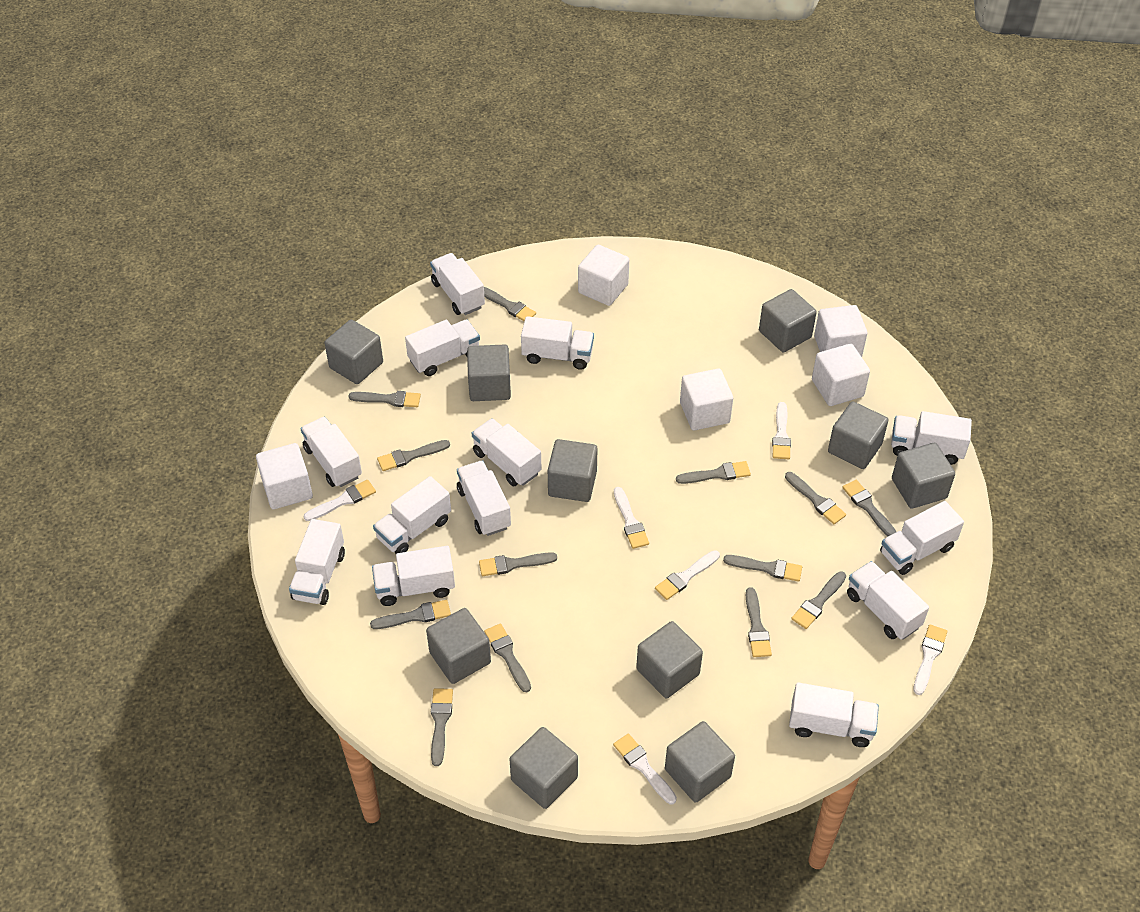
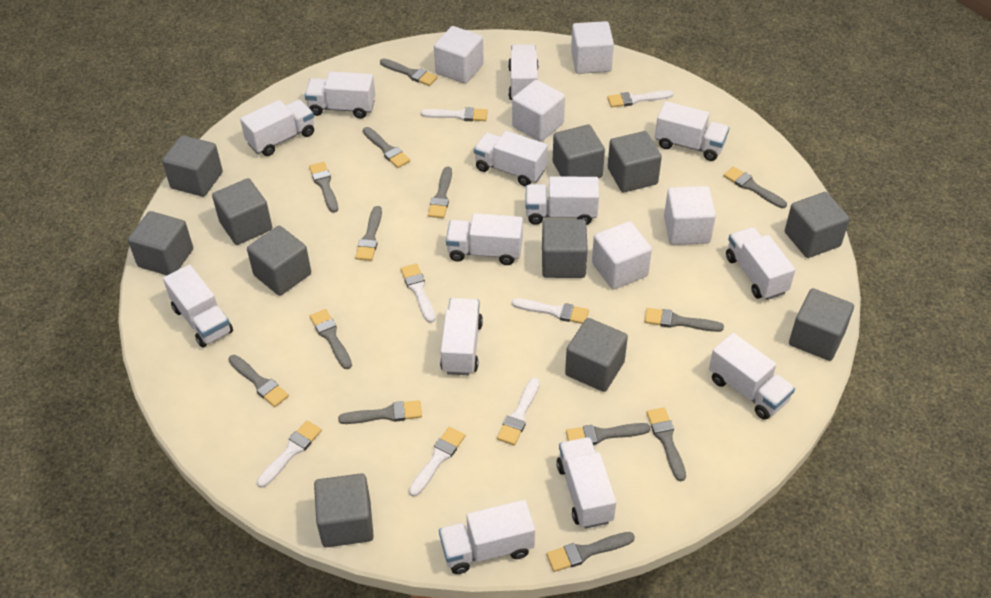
grey cube: [324,319,383,384] [426,608,491,684] [467,344,511,401] [510,727,578,809] [548,439,598,502] [636,621,703,698] [665,721,735,803] [759,289,817,353] [828,401,889,469] [892,443,955,509] = 10 -> [128,211,193,275] [162,135,223,197] [212,178,272,245] [247,226,311,296] [314,473,374,547] [542,219,588,278] [553,125,605,178] [565,318,628,392] [608,131,662,192] [785,192,850,258] [789,288,854,361] = 11
white brush: [303,480,376,521] [613,734,677,804] [614,487,649,549] [655,550,720,600] [772,402,791,459] [914,625,947,695] = 6 -> [257,420,322,488] [401,263,435,323] [409,427,465,497] [421,107,488,121] [497,378,540,445] [512,298,589,324] [607,90,673,107] = 7

